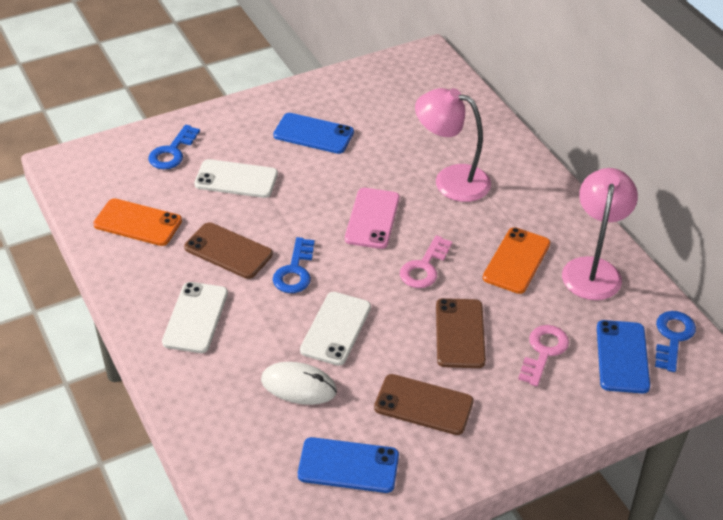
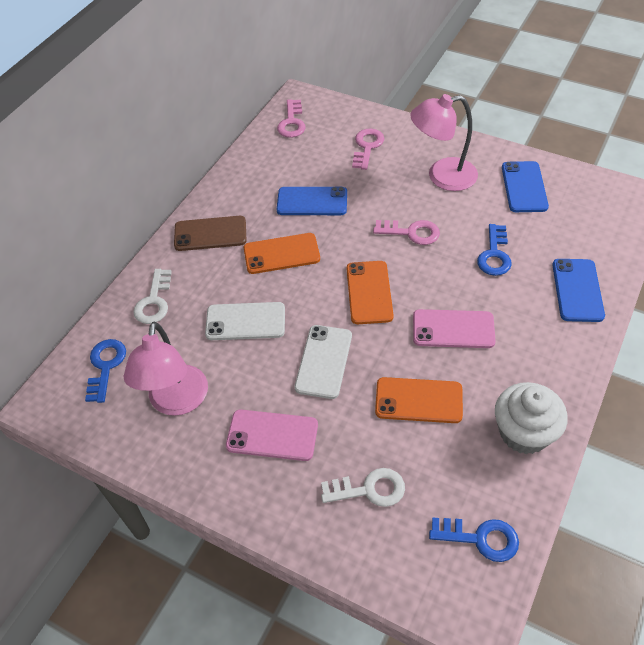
brown phone: [184,222,273,279] [374,374,474,435] [436,298,486,368] = 3 -> [174,216,246,251] = 1
orange phone: [93,198,182,246] [483,227,550,294] = 2 -> [244,233,320,274] [347,261,394,324] [375,377,463,423] = 3
pink key: [400,235,452,288] [518,325,569,387] = 2 -> [277,99,306,138] [352,129,384,170] [373,220,440,245] = 3
pink phone: [345,188,400,249] = 1 -> [226,410,318,461] [413,309,496,348] = 2
white cupcake: none = 0 -> [495,382,568,454] = 1
white key: none = 0 -> [133,269,172,324] [321,468,405,507] = 2
white mouse: [261,362,337,405] = 1 -> none = 0
white phone: [162,282,228,353] [194,159,278,198] [300,292,371,366] = 3 -> [205,302,285,340] [295,325,352,399] = 2

